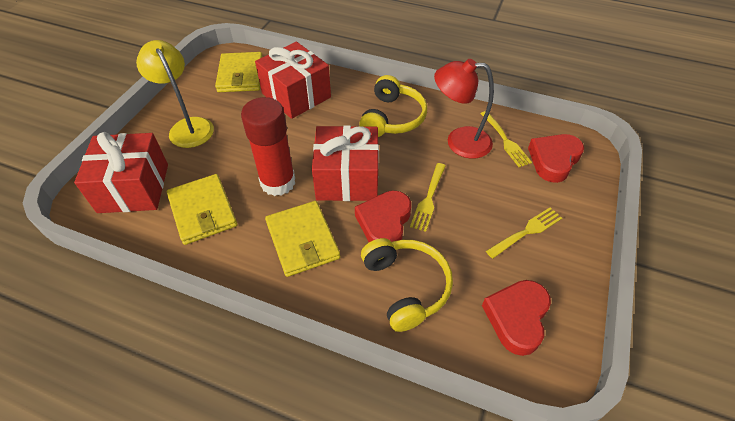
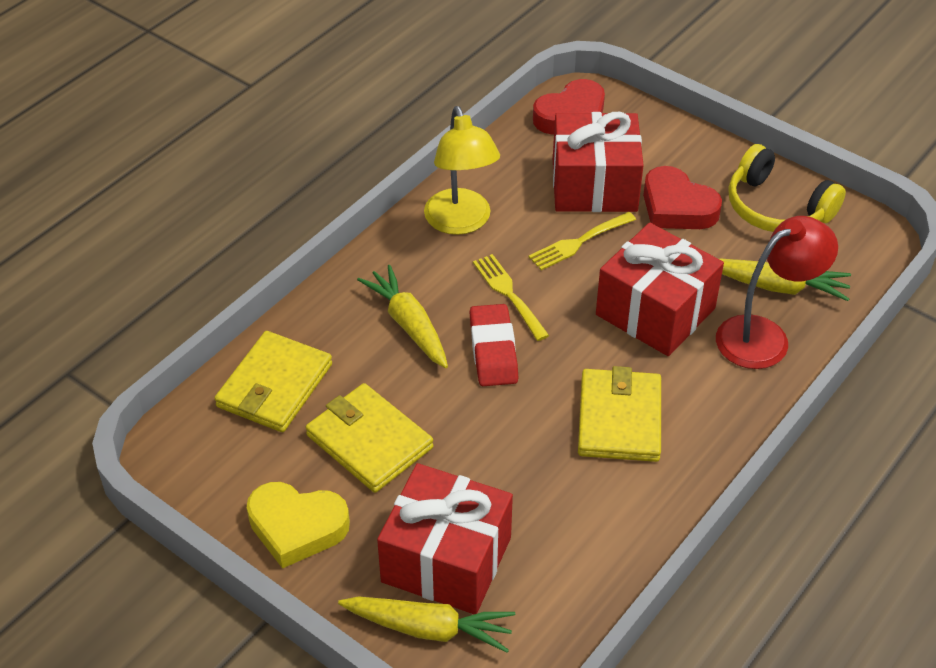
red eraser: none = 0 -> [470,304,518,386] = 1
red glue stick: [241,97,295,196] = 1 -> none = 0
red heart: [355,191,411,242] [482,280,551,356] [528,134,584,183] = 3 -> [533,79,605,135] [643,166,722,229] = 2
yellow carrot: none = 0 -> [338,596,515,653] [357,265,448,368] [720,258,851,301] = 3
yellow fork: [410,163,446,232] [480,111,532,167] [486,207,562,259] = 3 -> [473,254,549,341] [528,212,636,270] = 2
yellow headphones: [359,75,427,137] [361,238,453,332] = 2 -> [728,144,846,232] = 1
yellow heart: none = 0 -> [247,482,350,569] = 1

